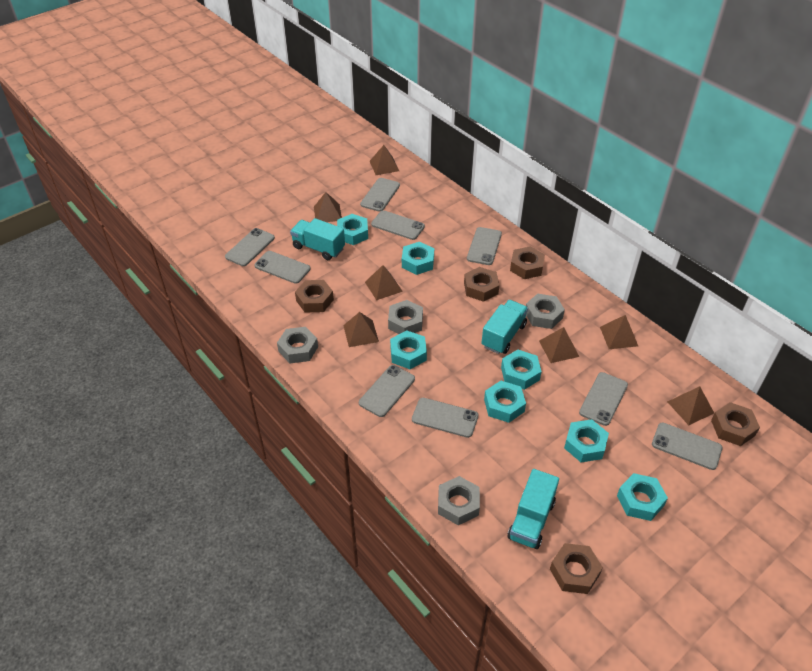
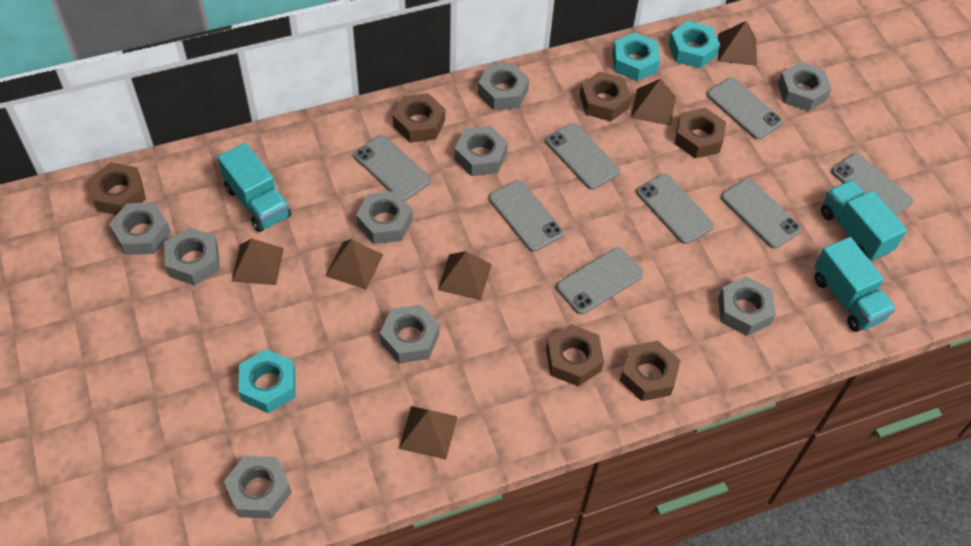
brown nut: [295,280,334,312] [464,267,499,302] [510,246,545,279] [550,543,603,594] [711,402,760,446] = 5 -> [88,162,146,215] [393,93,445,143] [546,324,604,387] [580,71,631,121] [620,341,680,401] [675,108,726,158] = 6
brown pyramid: [314,192,342,222] [343,312,379,347] [365,265,403,300] [370,145,399,175] [539,327,579,363] [600,315,638,349] [667,386,714,425] = 7 -> [232,238,284,285] [326,239,383,290] [399,406,458,459] [438,251,492,300] [631,79,676,126] [718,21,757,66] = 6
grey nut: [277,327,318,363] [388,300,423,334] [438,476,480,525] [526,294,565,329] = 4 -> [109,202,171,255] [164,227,220,285] [224,456,292,519] [356,191,413,244] [380,305,439,363] [454,126,508,176] [478,63,529,110] [718,276,776,336] [778,62,832,111] = 9
grey phone: [225,228,275,266] [254,251,311,284] [359,365,415,417] [360,178,400,212] [371,210,425,240] [412,398,479,438] [467,227,502,265] [579,372,628,426] [652,422,723,470] = 9 -> [354,135,431,201] [489,180,564,252] [546,123,620,189] [556,247,643,314] [637,174,714,244] [707,78,783,139] [721,178,801,248] [832,153,913,216] = 8
turquoise nut: [337,214,368,245] [390,330,427,369] [402,242,434,275] [484,381,526,423] [501,350,542,390] [564,419,609,462] [617,473,668,521] = 7 -> [238,349,295,413] [612,32,660,81] [668,21,720,68] = 3

